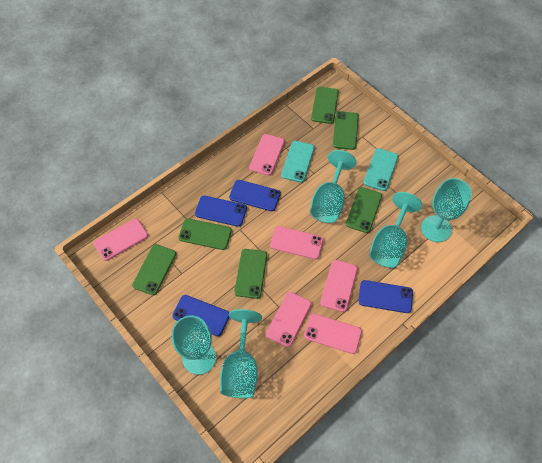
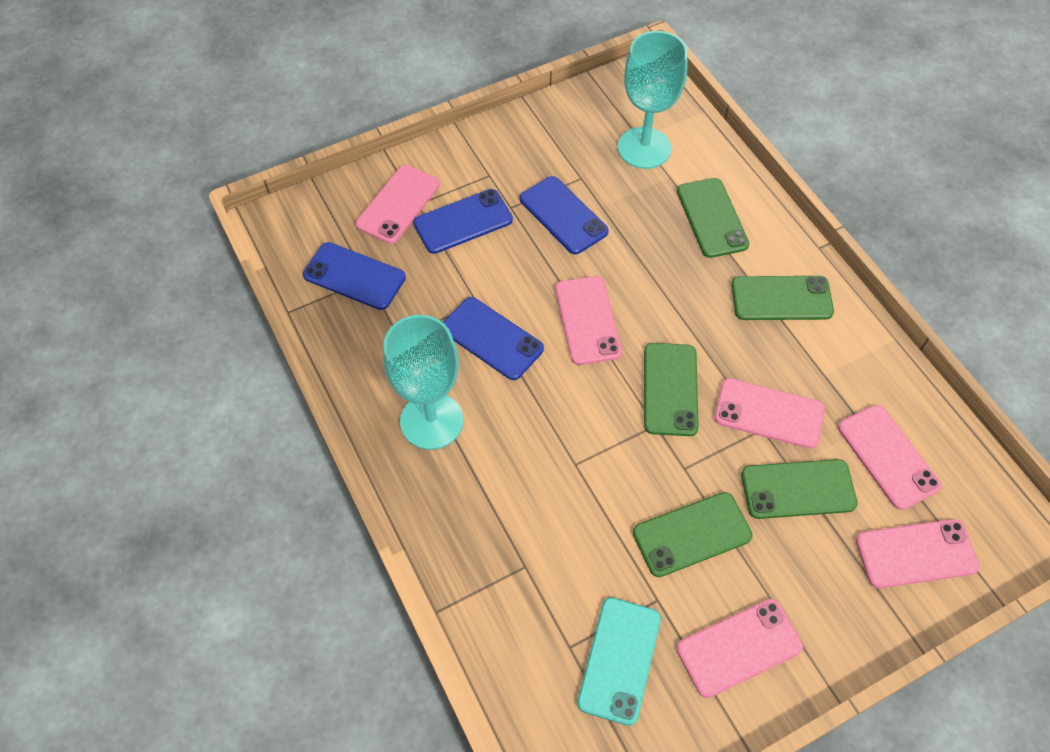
green phone: [132,244,176,295] [178,218,232,250] [234,249,267,299] [311,87,339,124] [333,111,359,150] [346,187,382,233] = 6 -> [633,492,753,577] [644,343,699,436] [677,178,749,258] [731,276,834,320] [741,459,858,519] = 5
turquoise goblet: [172,316,216,375] [220,309,262,398] [310,150,356,223] [369,192,422,268] [421,178,472,242] = 5 -> [383,315,463,450] [618,31,688,169] = 2
turquoise phone: [281,141,315,183] [364,148,398,191] = 2 -> [577,597,661,726] = 1

